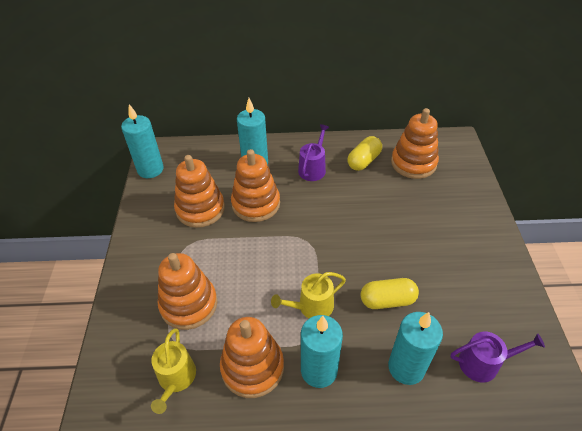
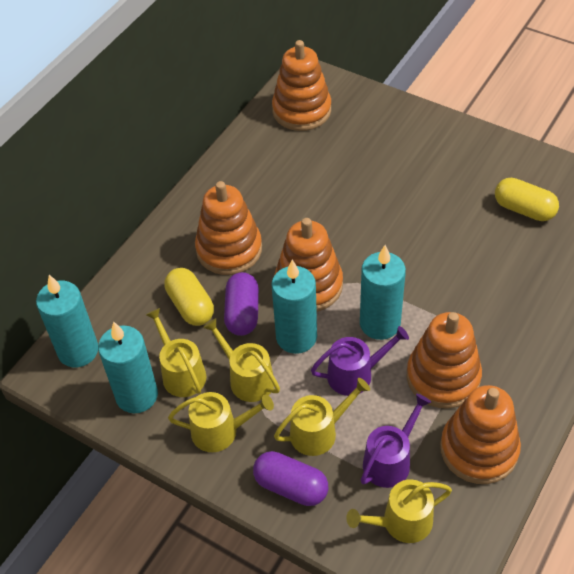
purple capsule: none = 0 -> [224,272,259,336] [253,451,328,506] = 2
yellow watering can: [151,328,196,414] [271,272,346,318] = 2 -> [146,308,206,397] [168,392,274,452] [203,318,280,402] [274,378,370,456] [346,479,452,543] = 5

